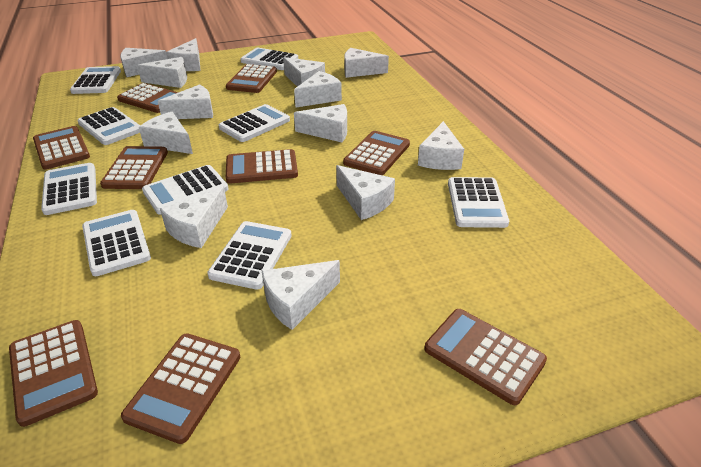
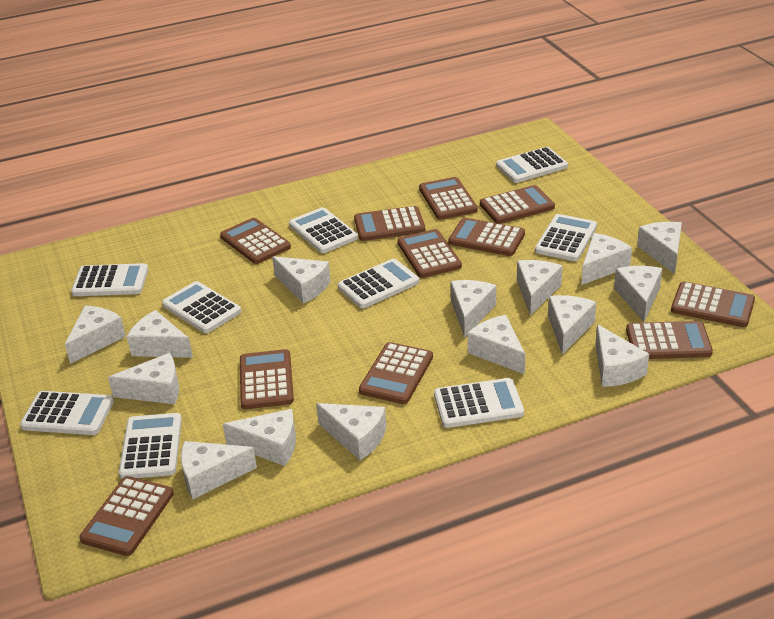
brown calculator: [9,320,98,427] [33,126,90,170] [100,146,168,189] [117,83,179,113] [121,333,240,444] [226,64,277,93] [226,149,298,183] [343,131,410,175] [424,309,547,405] = 9 -> [79,476,174,556] [220,218,291,264] [240,349,294,409] [354,206,425,241] [359,342,433,404] [397,229,462,278] [419,177,478,220] [448,218,525,256] [480,185,555,224] [626,321,713,359] [671,282,755,327] = 11
white cheese: [120,48,167,77] [137,57,187,88] [139,112,193,154] [158,84,213,119] [160,186,228,248] [166,38,201,71] [262,260,340,330] [283,57,325,87] [294,71,342,108] [294,104,347,142] [336,165,395,220] [344,48,389,78] [418,121,464,170] = 13 -> [65,305,126,364] [108,353,179,404] [127,310,193,358] [181,441,257,499] [223,409,296,466] [272,256,331,304] [316,403,387,460] [451,280,496,338] [468,315,525,374] [517,260,562,316] [548,295,596,355] [581,233,632,285] [595,324,649,387] [614,266,662,322] [637,222,682,274] = 15

